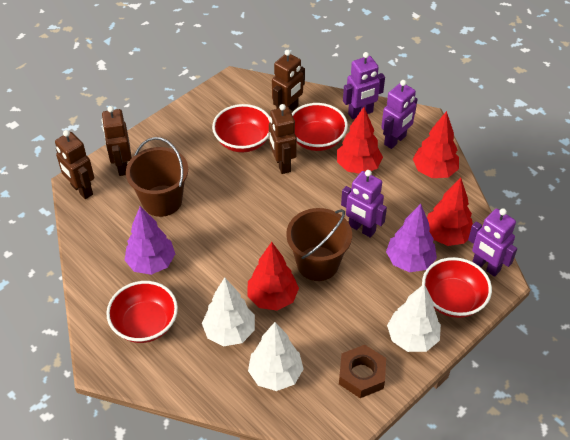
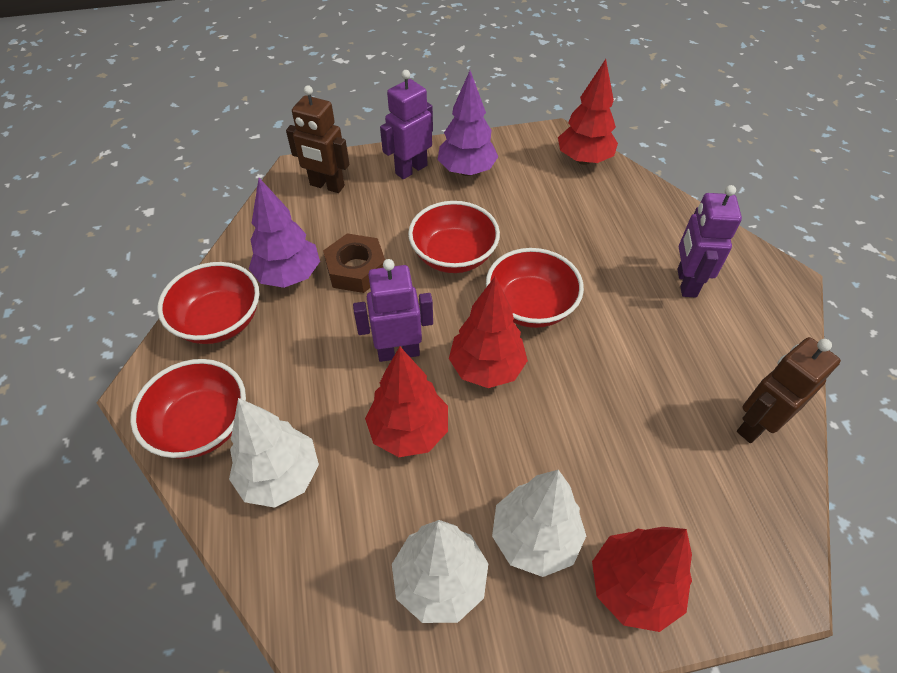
brown bucket: [126,137,188,217] [286,208,352,281] = 2 -> none = 0
brown robot: [55,130,94,199] [102,106,132,176] [269,104,297,174] [272,50,305,111] = 4 -> [286,85,349,193] [737,337,841,443] = 2
purple robot: [341,170,387,238] [343,52,385,119] [381,80,417,149] [468,208,517,277] = 4 -> [353,259,433,362] [380,70,433,179] [677,185,742,298] = 3

